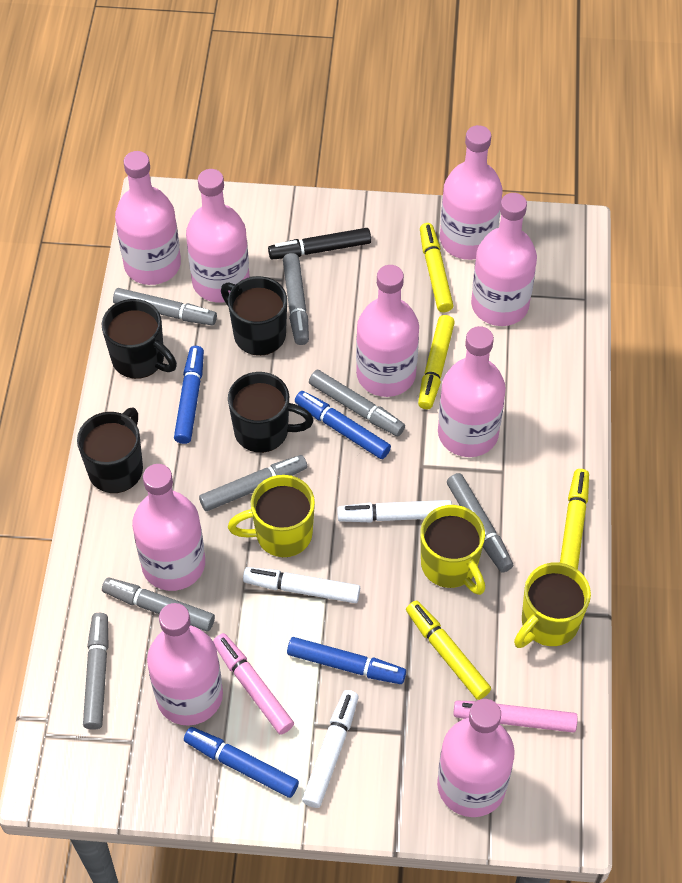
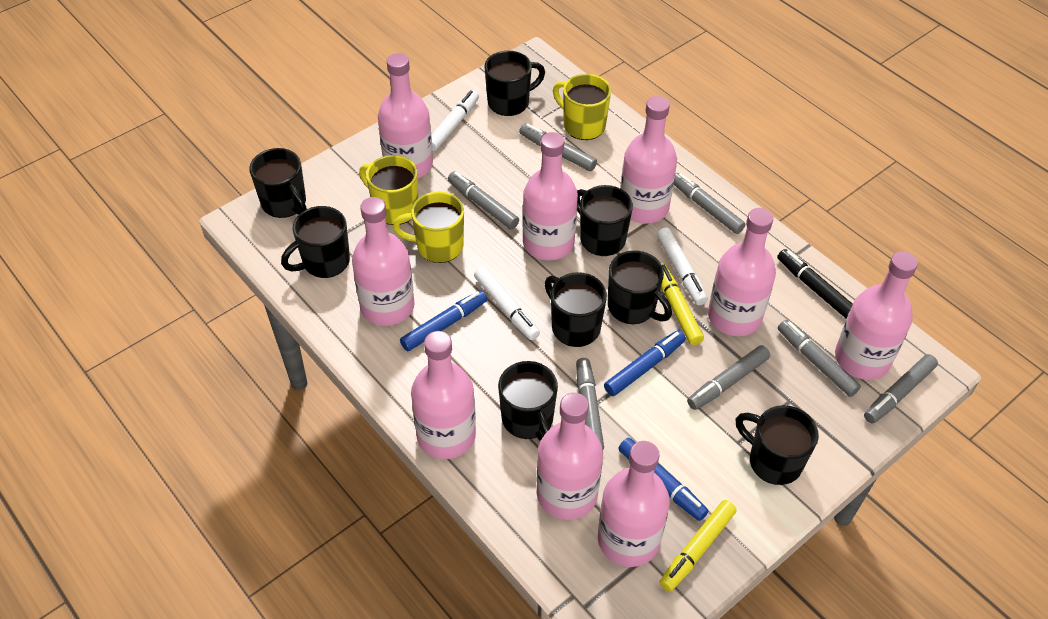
black mug: [77,407,143,493] [102,299,177,379] [221,276,287,356] [228,372,313,453] = 4 -> [249,148,306,218] [281,206,350,278] [484,51,545,116] [498,361,558,441] [545,272,607,347] [577,185,633,256] [608,251,672,324] [735,405,819,485] = 8
blue marker: [174,346,204,444] [184,727,299,798] [287,637,406,684] [295,391,391,459] = 4 -> [400,290,487,351] [604,330,686,396] [618,438,708,521] = 3
pink marker: [213,633,294,735] [453,700,578,733] = 2 -> none = 0
yellow marker: [406,601,491,700] [418,315,455,409] [420,223,454,312] [560,469,589,570] = 4 -> [659,500,737,592] [661,263,704,345] = 2

